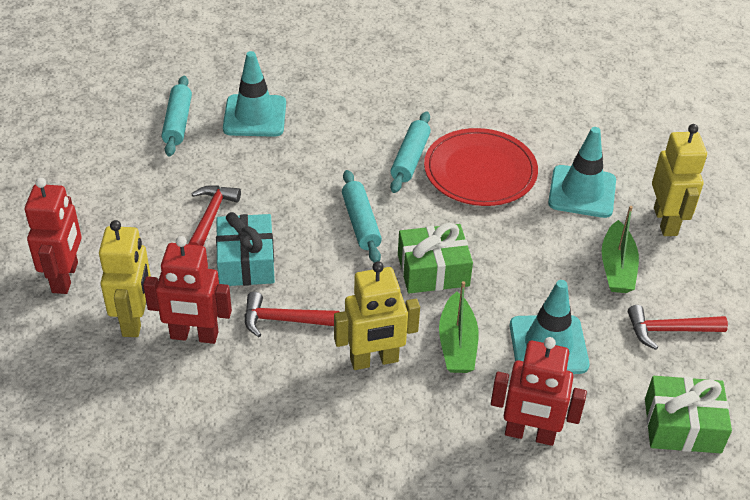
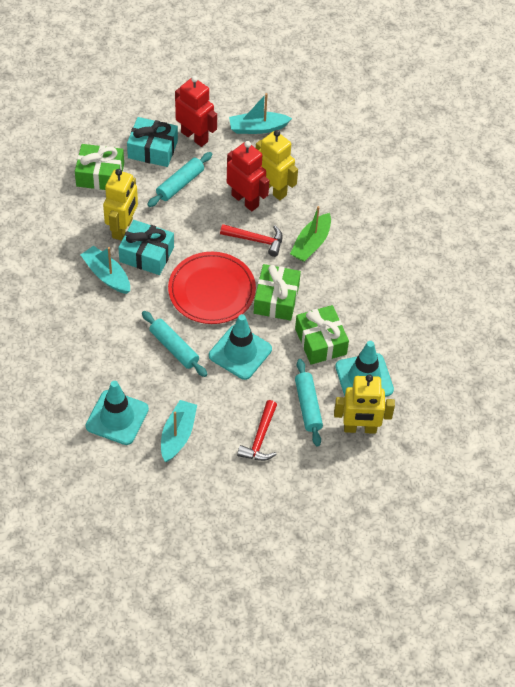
green boat: [439,281,478,373] [602,206,639,293] = 2 -> [290,206,331,262] = 1
green gift: [398,223,473,293] [645,376,732,453] = 2 -> [75,144,124,190] [254,264,301,321] [295,305,349,365] = 3
red hammer: [189,185,241,246] [244,292,340,337] [628,305,728,350] = 3 -> [220,224,283,257] [237,400,277,461] = 2
red robot: [25,177,82,294] [143,236,232,344] [491,337,587,446] = 3 -> [175,76,217,147] [227,141,269,211] = 2
turquoise boat: none = 0 -> [81,246,130,294] [161,400,197,462] [229,93,292,134] = 3
turquoise gift: [216,212,275,286] = 1 -> [118,220,174,275] [127,117,178,167] = 2

